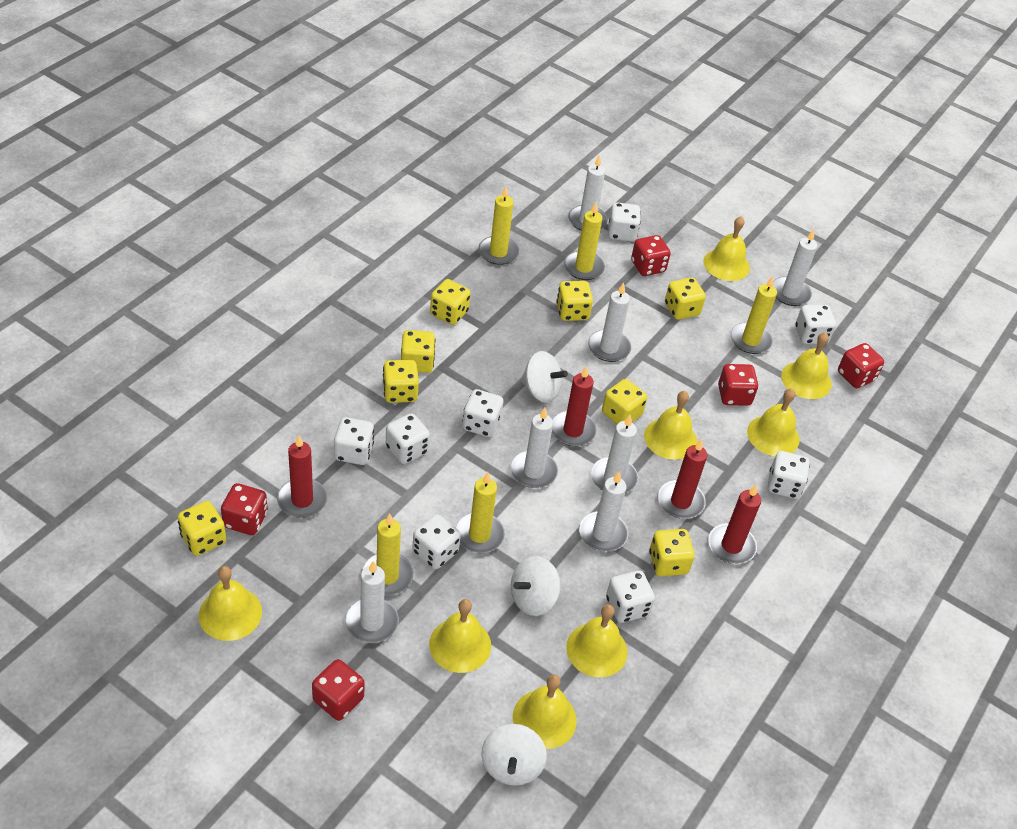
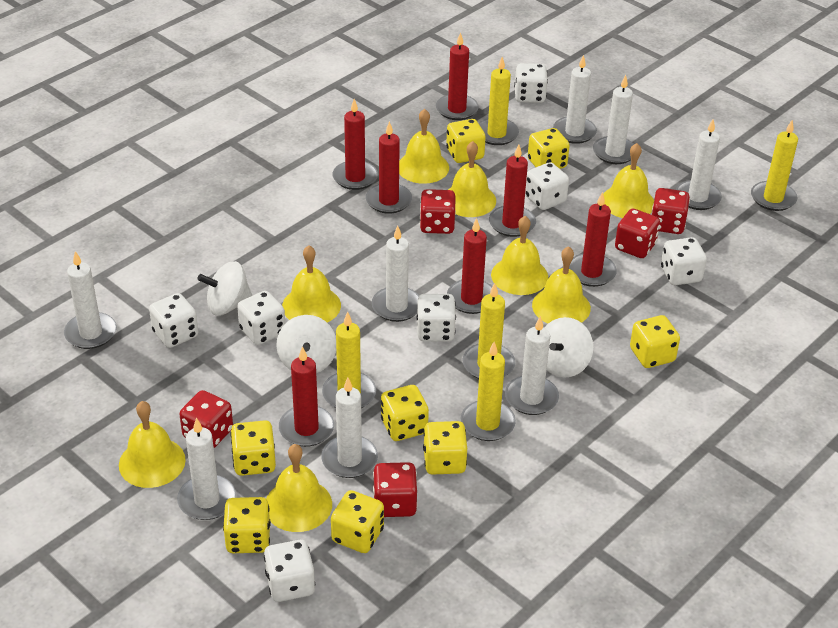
red candle: [277,435,327,518] [552,366,597,446] [658,439,707,519] [708,485,761,564] = 4 -> [279,346,334,447] [333,99,378,190] [366,121,412,214] [436,32,479,120] [447,218,492,314] [489,144,536,237] [569,192,617,287] = 7
white candle: [345,561,399,643] [511,408,558,488] [568,155,608,231] [579,471,628,552] [588,282,631,362] [591,415,638,493] [773,229,817,306] = 7 -> [64,251,117,349] [177,418,236,520] [321,378,378,478] [372,226,419,322] [505,316,559,415] [553,54,597,144] [593,75,634,164] [676,119,722,210] = 8
white dice: [334,417,374,465] [386,413,430,464] [412,514,461,569] [462,389,503,437] [606,571,655,623] [608,202,641,242] [768,451,810,499] [796,305,836,344] = 8 -> [149,293,198,348] [237,291,285,345] [264,540,315,602] [416,294,456,341] [514,63,548,103] [525,162,569,210] [661,237,707,285] = 7

